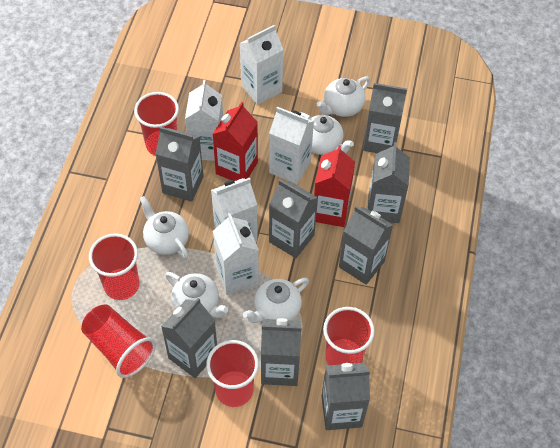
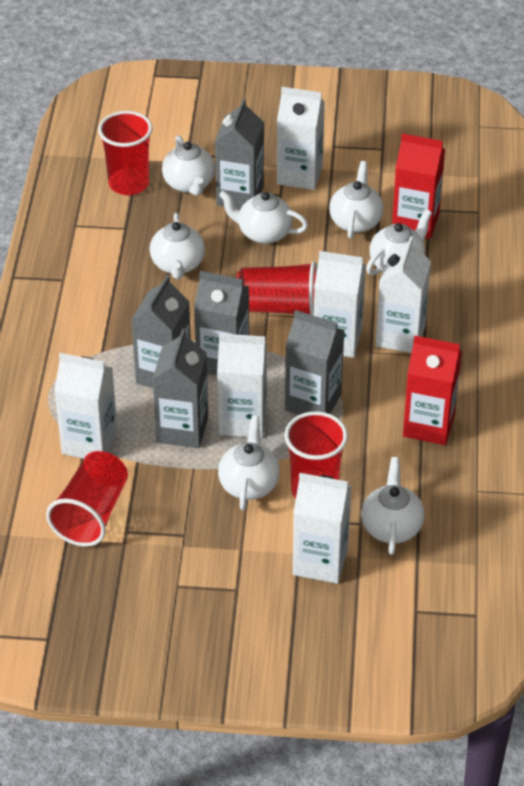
grey carton: [155,127,204,202] [161,298,217,378] [261,318,302,386] [269,179,318,258] [322,363,370,430] [339,206,393,285] [363,83,407,153] [368,142,410,223] = 8 -> [131,275,191,388] [153,329,208,448] [194,271,249,375] [215,98,264,209] [285,310,345,415] = 5
red cup: [81,304,156,378] [89,233,139,300] [134,92,179,156] [206,340,259,407] [323,307,375,365] = 5 -> [46,451,128,547] [98,111,152,195] [236,261,317,316] [284,411,348,498] = 4
white carton: [185,80,223,161] [211,177,258,242] [213,213,259,295] [240,25,284,105] [269,107,314,184] = 5 -> [54,353,118,459] [217,334,267,438] [277,87,325,190] [293,473,352,584] [314,251,366,358] [375,236,431,353] = 6
white teapot: [140,196,189,259] [165,272,228,318] [243,278,309,323] [300,112,354,155] [317,76,370,117] = 5 -> [150,213,205,279] [162,135,215,196] [218,416,280,510] [219,191,308,244] [329,161,384,239] [361,457,424,555] [366,209,432,275] = 7

